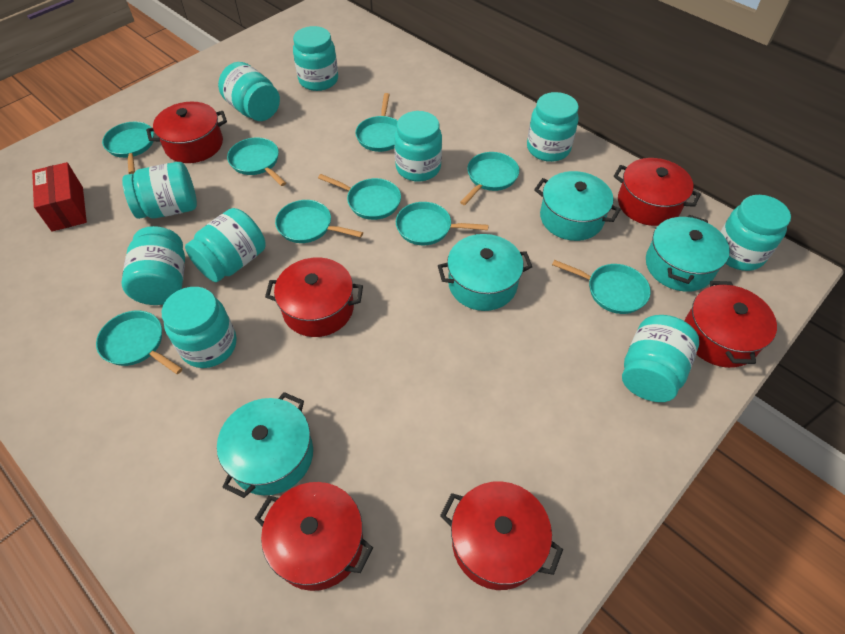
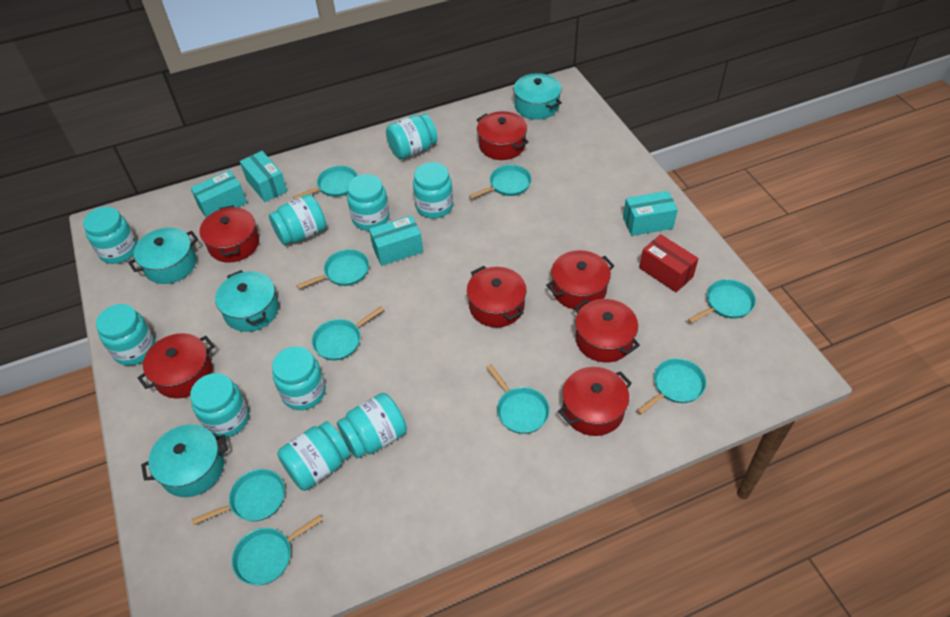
red pot: [146,102,227,163] [254,482,373,591] [265,257,363,337] [440,481,563,590] [614,158,701,226] [684,281,777,368] = 6 -> [138,333,214,399] [200,205,259,263] [467,266,527,327] [477,111,528,160] [546,250,614,310] [558,367,632,436] [574,299,640,363] = 7
turquoise box: none = 0 -> [191,170,247,217] [240,151,287,202] [369,216,423,266] [623,191,678,236] = 4

